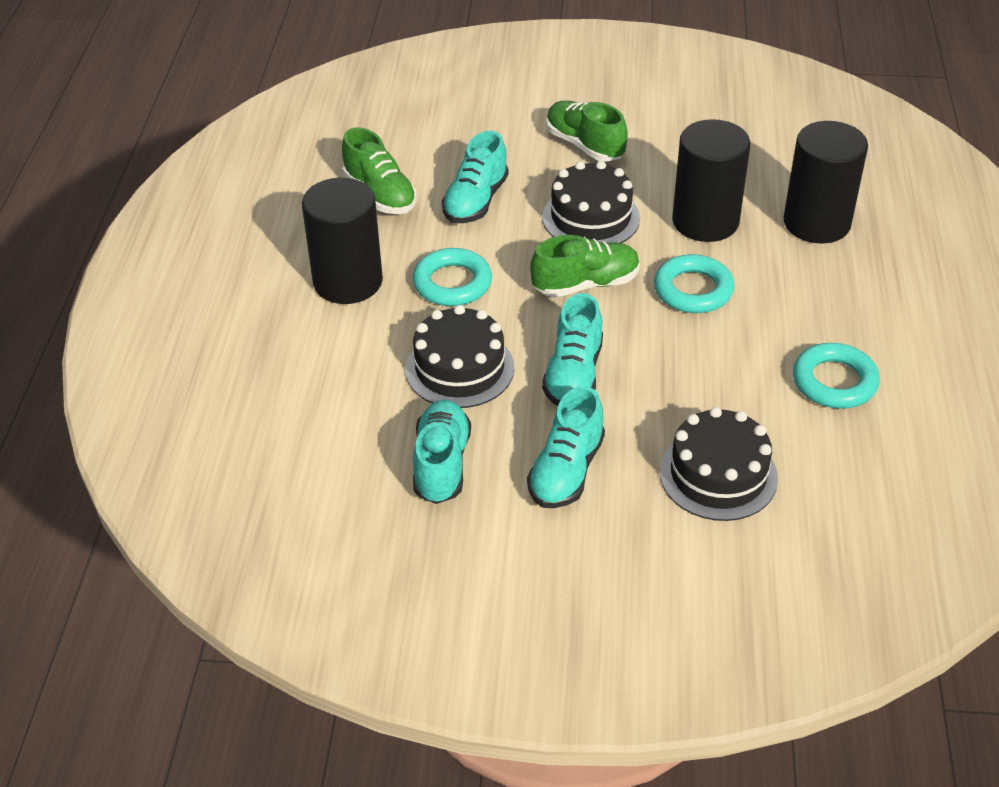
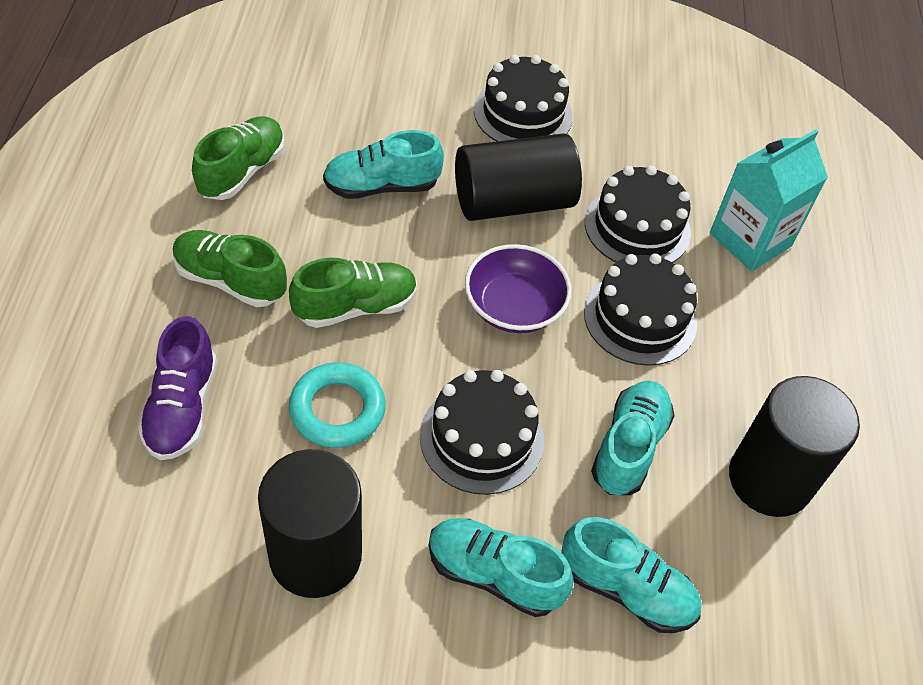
black cake: [405,305,514,408] [542,161,640,243] [660,407,778,521] = 3 -> [420,370,544,495] [474,55,573,142] [584,253,697,366] [585,165,691,263] = 4
purple bowl: none = 0 -> [465,244,572,333] = 1
purple shoe: none = 0 -> [138,316,217,460] = 1
turquoise carton: none = 0 -> [710,129,828,271] = 1
turquoise ring: [413,248,492,306] [654,254,734,313] [793,343,880,409] = 3 -> [289,362,386,448] = 1

